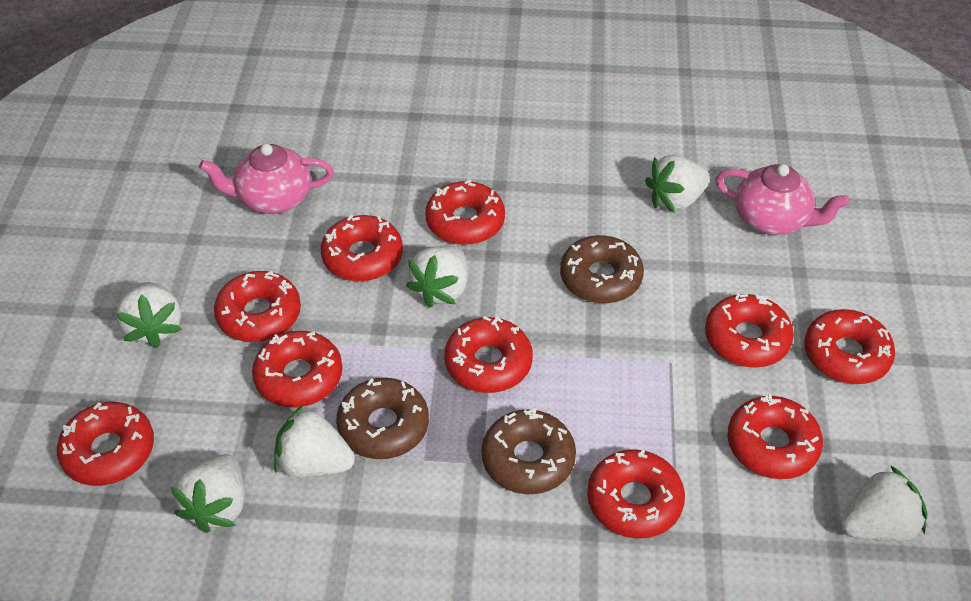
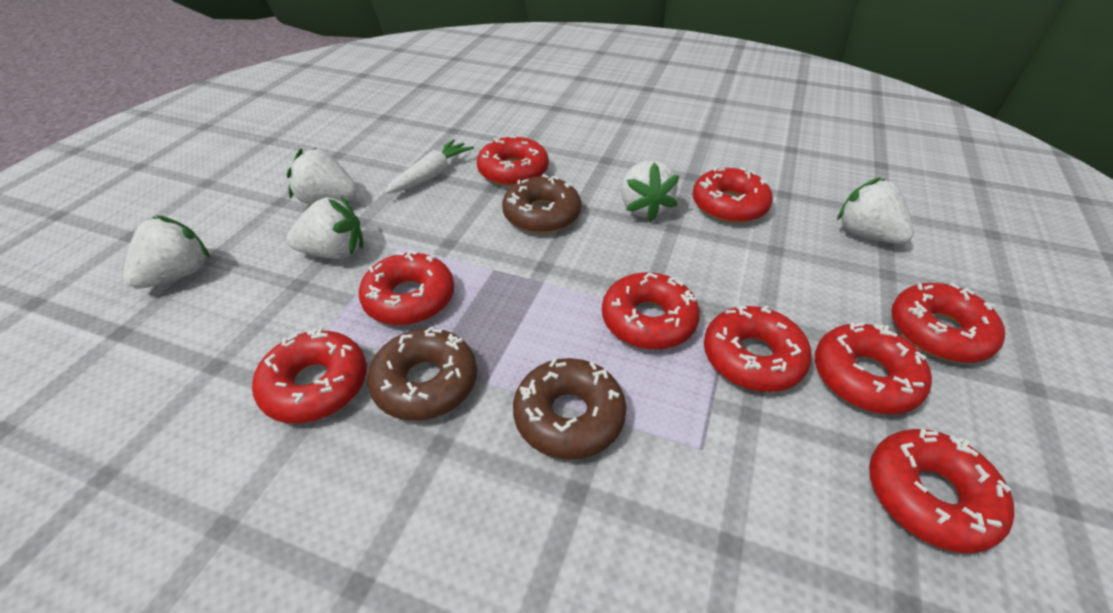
pink teapot: [199,144,334,214] [715,164,849,235] = 2 -> none = 0
red donut: [57,402,154,486] [214,271,301,342] [252,331,342,407] [321,215,403,282] [425,180,505,245] [444,316,533,393] [587,449,685,539] [705,293,794,368] [728,394,823,479] [804,309,895,384] = 10 -> [252,327,367,423] [359,250,454,325] [477,134,549,186] [602,272,700,350] [692,167,773,223] [704,305,812,392] [815,322,932,414] [869,429,1014,553] [892,283,1005,363] = 9
white carrot: none = 0 -> [385,139,474,194] = 1
white strawberry: [116,282,182,348] [171,454,244,533] [274,405,355,477] [406,246,467,308] [645,155,710,213] [841,465,928,541] = 6 -> [123,215,210,289] [286,196,363,259] [287,148,357,205] [621,160,680,222] [837,177,914,244] = 5

